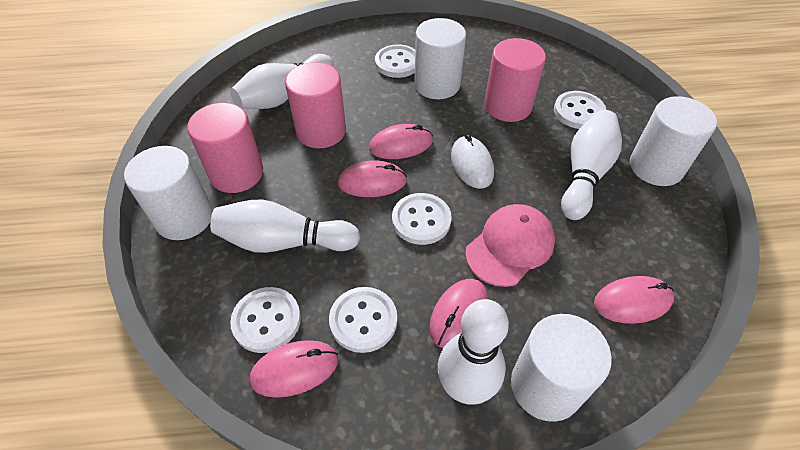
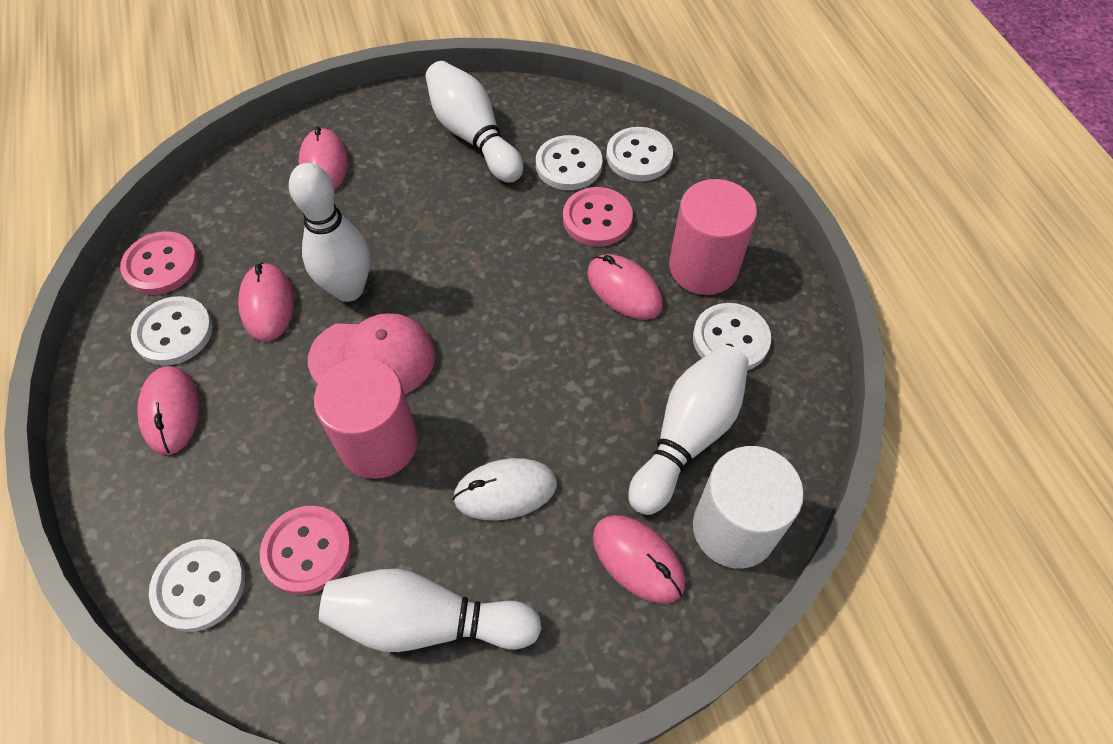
pink button: none = 0 -> [120,232,198,295] [260,506,352,595] [563,187,633,246] = 3
pink cylinder: [187,103,263,193] [285,62,346,148] [484,38,546,122] = 3 -> [314,358,418,479] [669,179,757,295] = 2
white cylinder: [124,146,213,240] [414,18,466,99] [511,314,612,422] [630,96,717,186] = 4 -> [693,446,804,568] = 1

